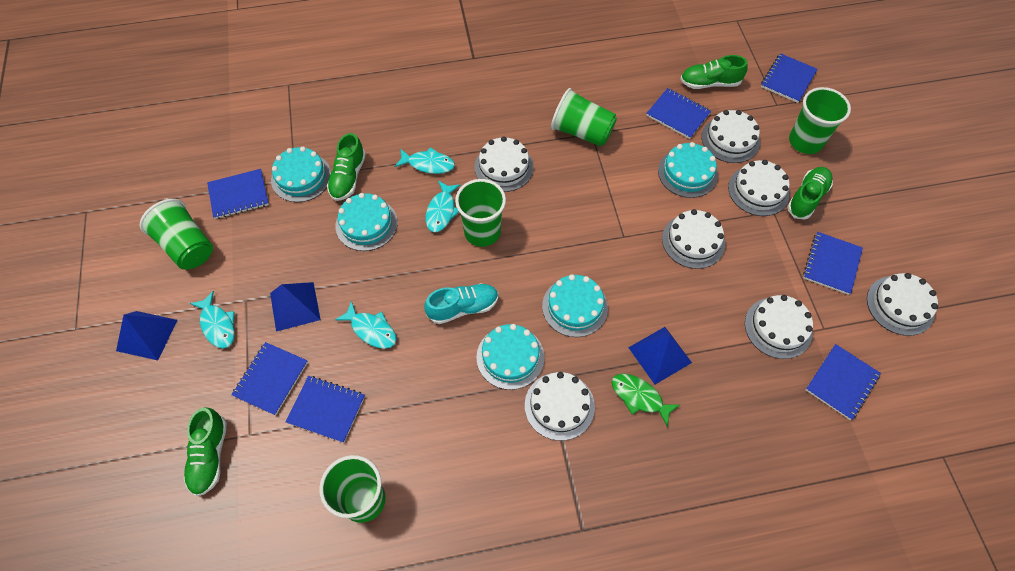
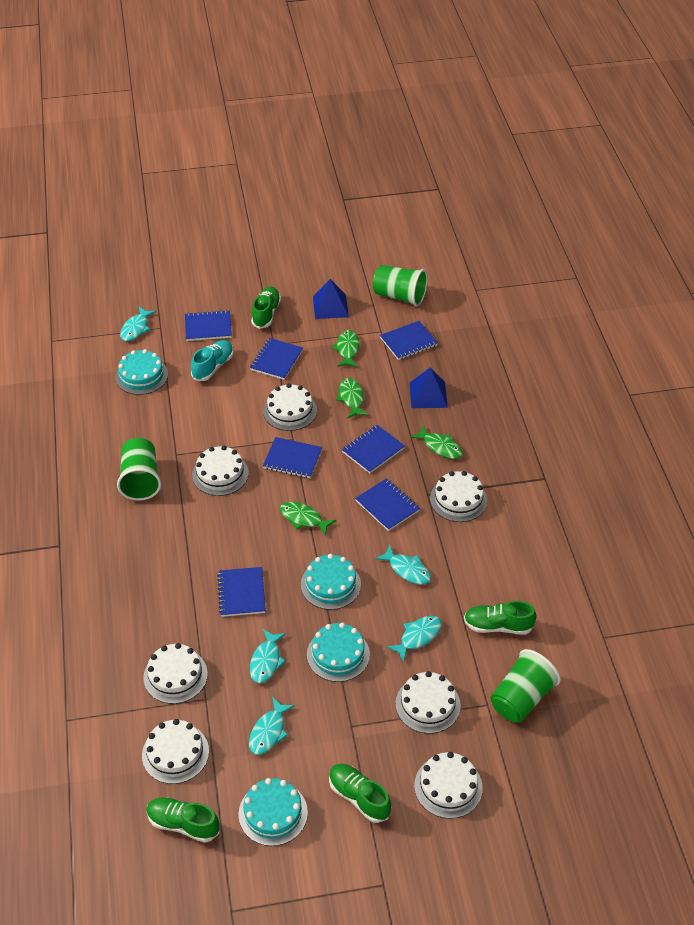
blue pyramid: [116,311,177,360] [270,282,321,331] [628,327,692,384] = 3 -> [313,279,349,319] [410,367,448,408] = 2
green cup: [140,199,213,270] [319,455,386,523] [455,179,506,247] [551,88,617,147] [789,87,851,154] = 5 -> [117,438,161,501] [373,265,428,306] [490,649,561,723] = 3
green fish: [612,374,680,427] = 1 -> [280,502,336,535] [332,330,360,367] [336,378,368,418] [410,425,463,459] = 4
turquoise cake: [271,147,331,202] [336,193,398,251] [476,324,544,390] [542,274,608,337] [658,142,718,198] = 5 -> [115,349,168,395] [239,778,308,846] [301,554,361,610] [307,622,370,682] = 4
turquoise fish: [190,291,235,349] [335,301,397,349] [394,147,455,174] [426,181,461,232] = 4 -> [120,307,156,341] [249,697,295,755] [250,629,286,683] [375,545,431,585] [387,616,442,662] = 5

